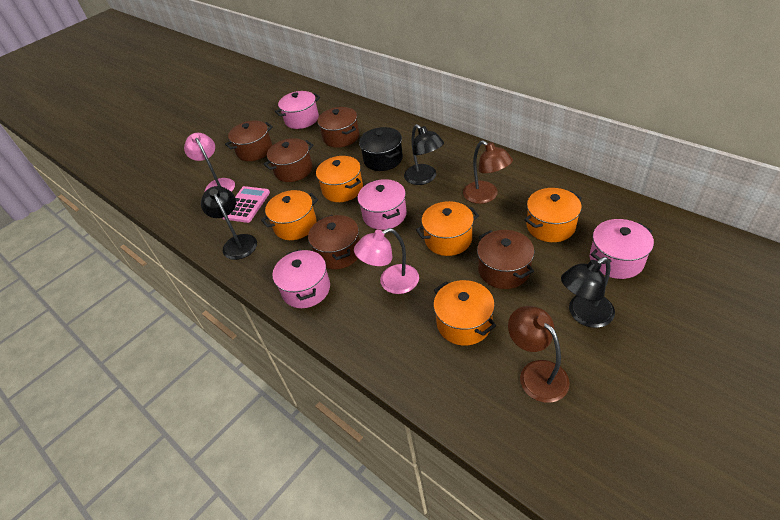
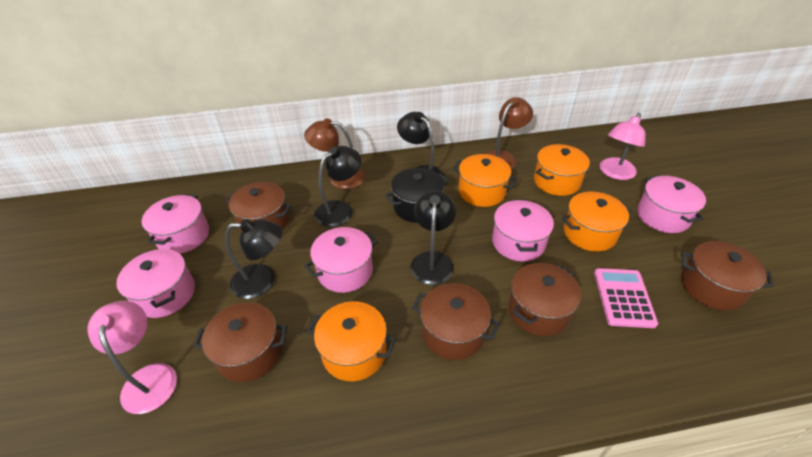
black lamp: [201,186,257,260] [404,124,444,185] [561,257,615,328] = 3 -> [225,219,282,299] [314,146,361,227] [397,112,444,176] [411,191,456,285] = 4
orange pot: [261,190,318,240] [316,156,363,202] [416,201,479,256] [434,280,496,346] [524,188,582,242] = 5 -> [307,301,396,381] [452,154,517,207] [534,144,590,196] [562,192,632,252] = 4
pink pot: [272,249,330,308] [275,91,320,129] [357,179,407,230] [590,219,654,279] = 4 -> [116,249,195,318] [142,194,209,254] [304,227,378,293] [492,199,554,262] [637,175,706,233] = 5

